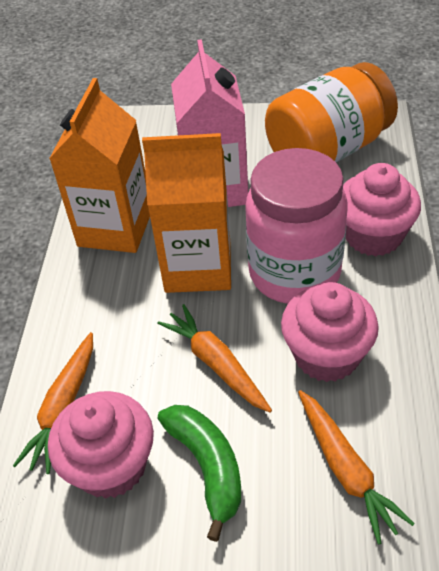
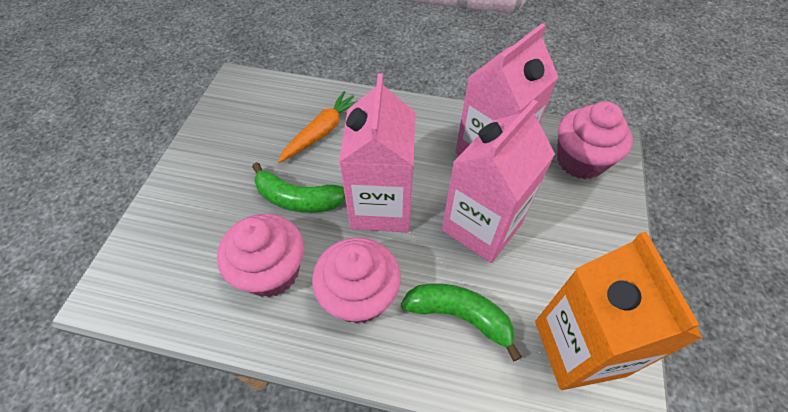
green banana: [158,405,241,542] = 1 -> [252,162,345,213] [401,284,522,361] = 2
orange carrot: [13,332,93,474] [157,304,272,413] [298,390,415,544] = 3 -> [278,91,357,163] = 1
orange carton: [49,78,150,253] [142,133,231,293] = 2 -> [535,232,703,390] = 1
orange jar: [265,62,398,162] = 1 -> none = 0
pink carton: [171,39,248,207] = 1 -> [339,73,416,232] [442,100,555,263] [455,24,558,156] = 3
pink jar: [245,148,347,304] = 1 -> none = 0

